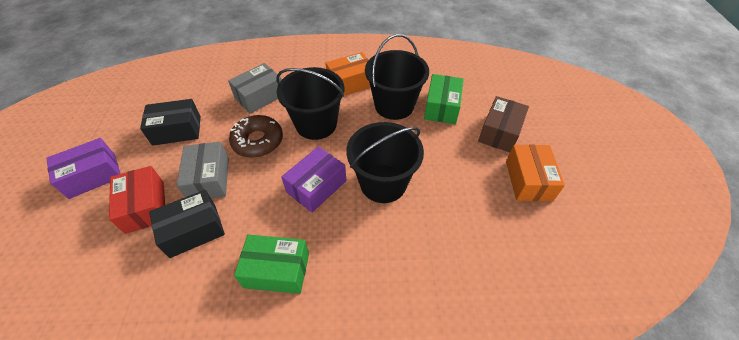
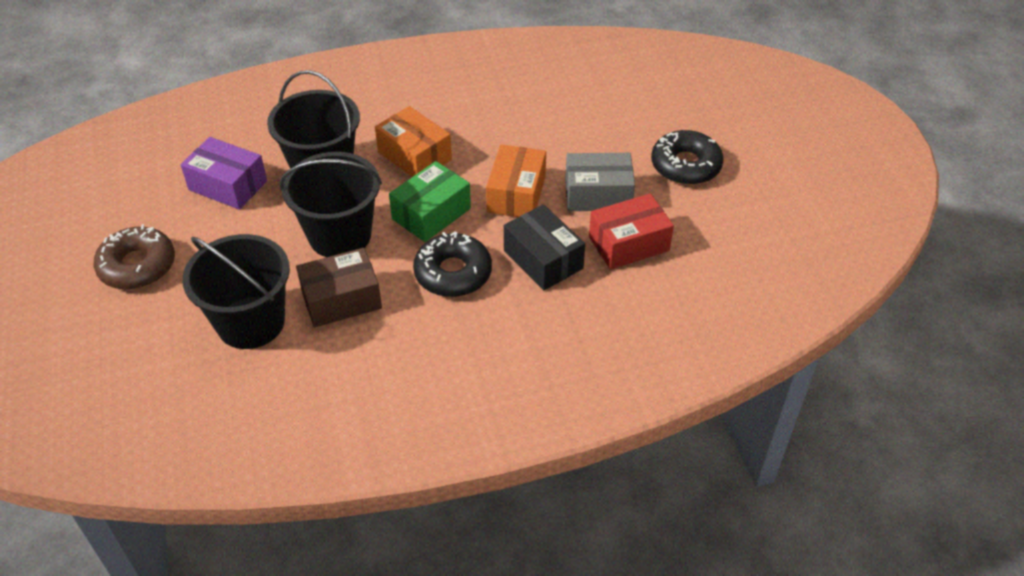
black box: [140,99,201,146] [149,190,225,258] = 2 -> [504,204,585,290] = 1
black donut: none = 0 -> [413,231,492,297] [651,130,724,185] = 2
green box: [234,235,309,294] [424,74,464,124] = 2 -> [389,161,471,242] = 1
grey box: [177,142,229,198] [228,63,282,114] = 2 -> [565,153,635,211] = 1
purple box: [46,138,120,199] [282,146,347,213] = 2 -> [181,137,267,210] = 1

